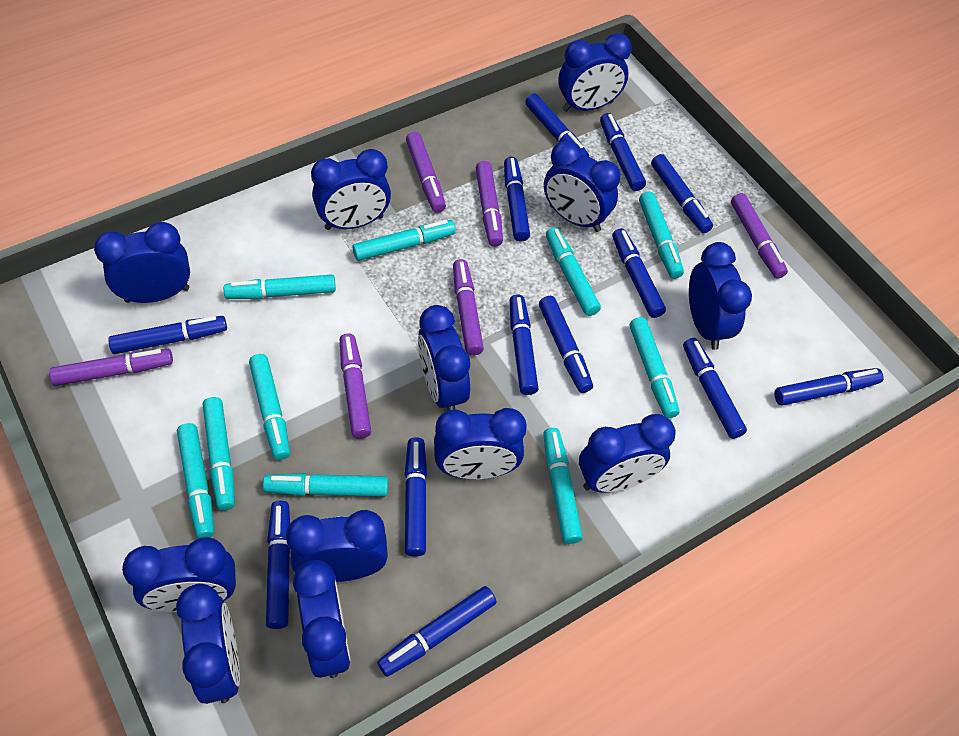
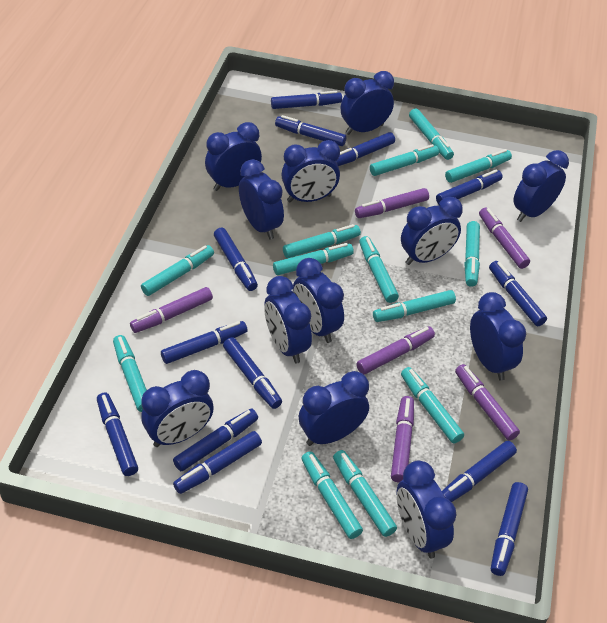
turquoise marker: [177,423,214,538] [203,397,235,510] [224,274,336,299] [249,354,290,460] [263,473,388,497] [353,220,456,261] [543,428,583,544] [546,227,601,316] [630,317,680,418] [639,192,684,279] = 10 -> [113,335,147,412] [141,245,214,296] [273,243,354,275] [283,224,361,258] [302,451,363,539] [333,450,397,537] [359,236,399,303] [370,144,439,176] [373,290,456,322] [401,367,464,443] [409,109,454,160] [445,149,512,183] [464,221,480,287] = 13

